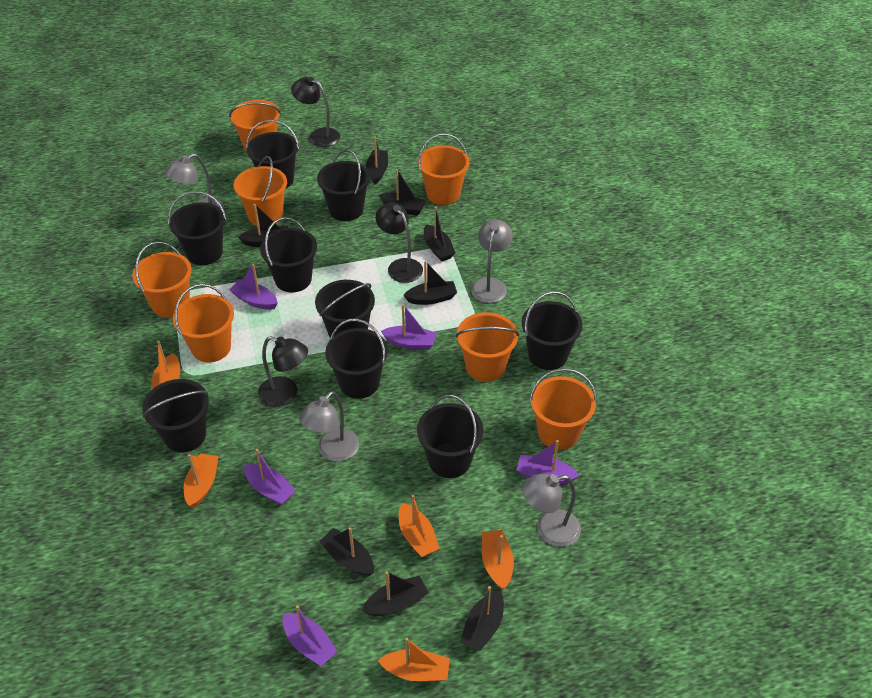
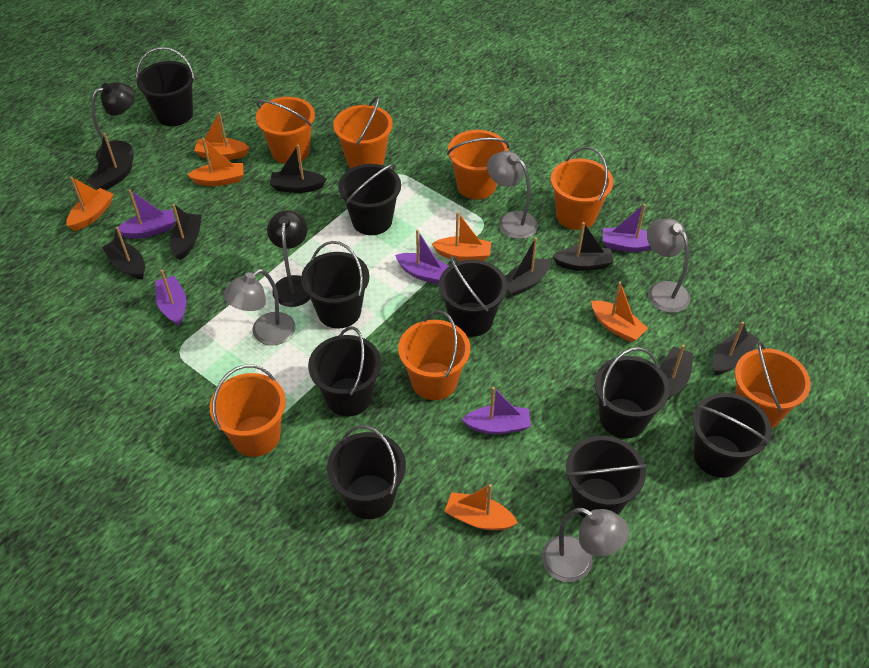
black lamp: [258,336,308,407] [291,77,340,147] [375,203,423,283] = 3 -> [91,82,135,161] [267,210,310,307] = 2
orange boat: [151,341,180,390] [184,453,218,508] [378,638,450,681] [399,495,440,557] [482,530,514,590] = 5 -> [66,176,114,231] [188,138,244,186] [194,112,250,160] [432,212,491,261] [444,484,518,530] [591,282,648,342] = 6

